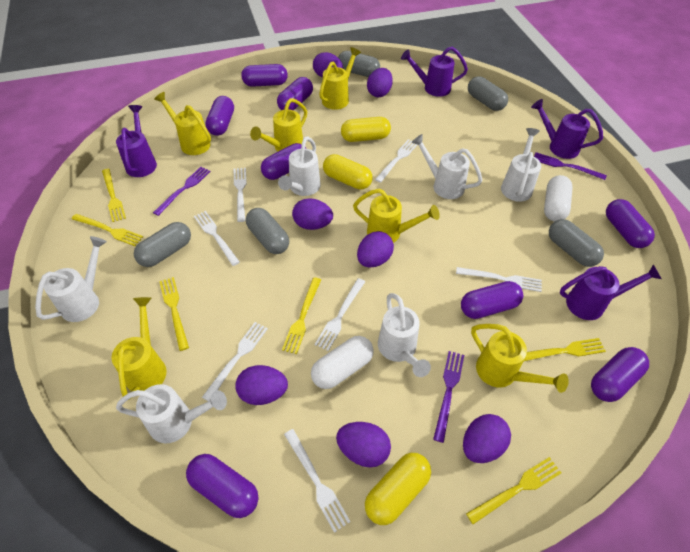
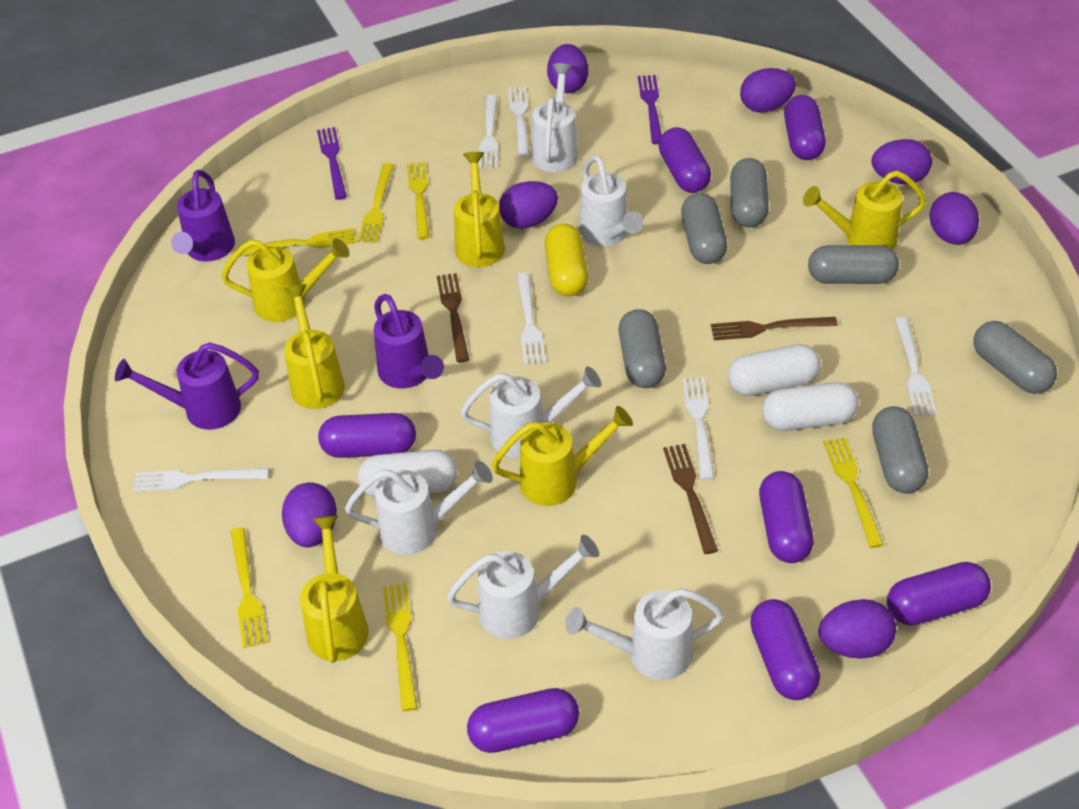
brown fork: none = 0 -> [437,273,469,363] [663,444,718,554] [711,317,838,340] = 3
grey capsule: [134,222,191,267] [246,208,289,254] [338,51,380,77] [468,76,508,111] [549,219,604,267] = 5 -> [618,309,666,388] [681,193,727,264] [730,158,769,227] [808,245,899,284] [872,406,929,494] [974,321,1057,394] = 6
purple capsule: [186,454,258,518] [206,96,234,136] [241,64,288,87] [261,143,307,180] [277,77,313,110] [461,281,523,319] [591,347,649,402] [606,199,655,248] = 8 -> [318,413,416,458] [467,688,579,753] [659,127,711,193] [750,599,820,700] [759,471,814,563] [784,95,826,160] [887,562,991,626] = 7
purple fork: [153,167,211,216] [433,351,464,443] [534,152,607,180] = 3 -> [317,127,347,200] [638,75,662,144] = 2
purple watering can: [116,105,157,177] [401,47,468,97] [531,99,603,159] [560,264,662,320] = 4 -> [115,342,259,430] [171,170,235,262] [374,294,444,388] = 3
white capsule: [311,336,374,389] [544,175,573,221] = 2 -> [357,450,457,497] [728,344,821,396] [762,382,859,431] = 3
white fork: [194,211,240,266] [202,322,268,401] [234,168,247,222] [284,429,351,533] [315,278,365,351] [375,139,418,183] [456,267,542,292] = 7 -> [133,468,269,492] [478,95,498,168] [508,87,530,157] [517,273,546,365] [682,377,714,480] [895,317,937,416] = 6
yellow capsule: [323,154,373,190] [341,117,391,142] [365,453,431,525] = 3 -> [545,224,588,296] = 1

